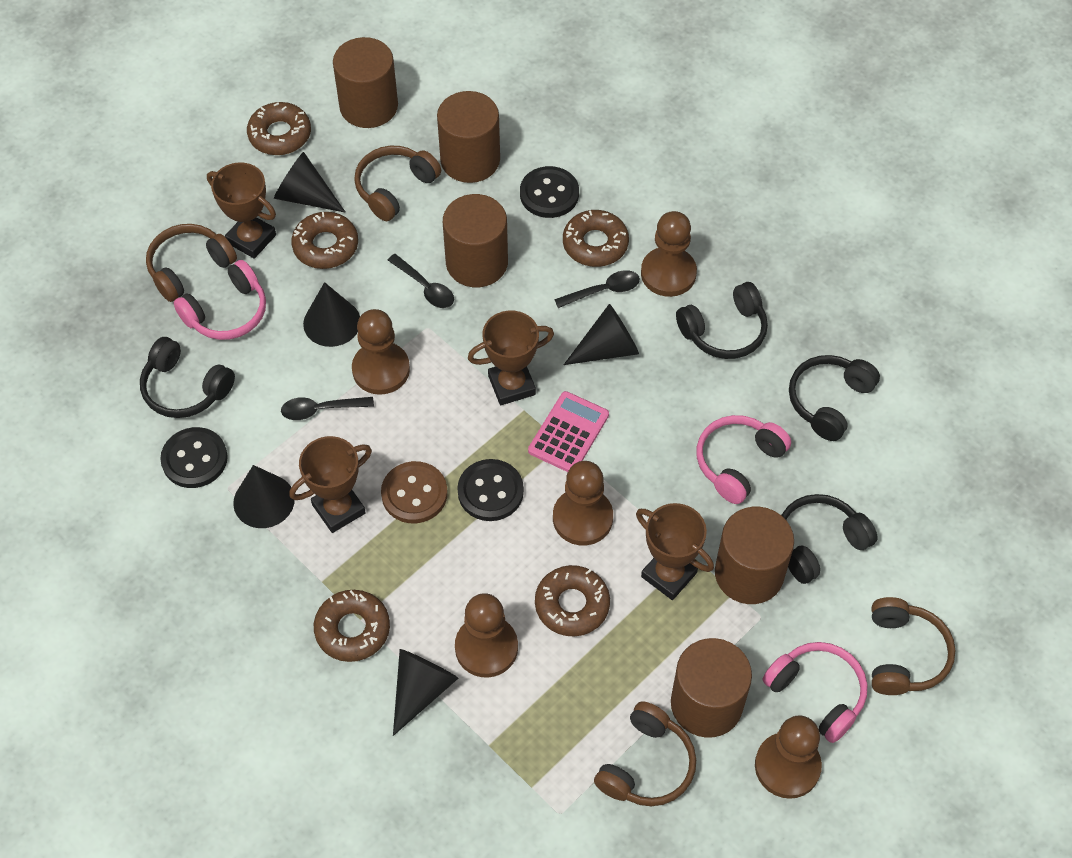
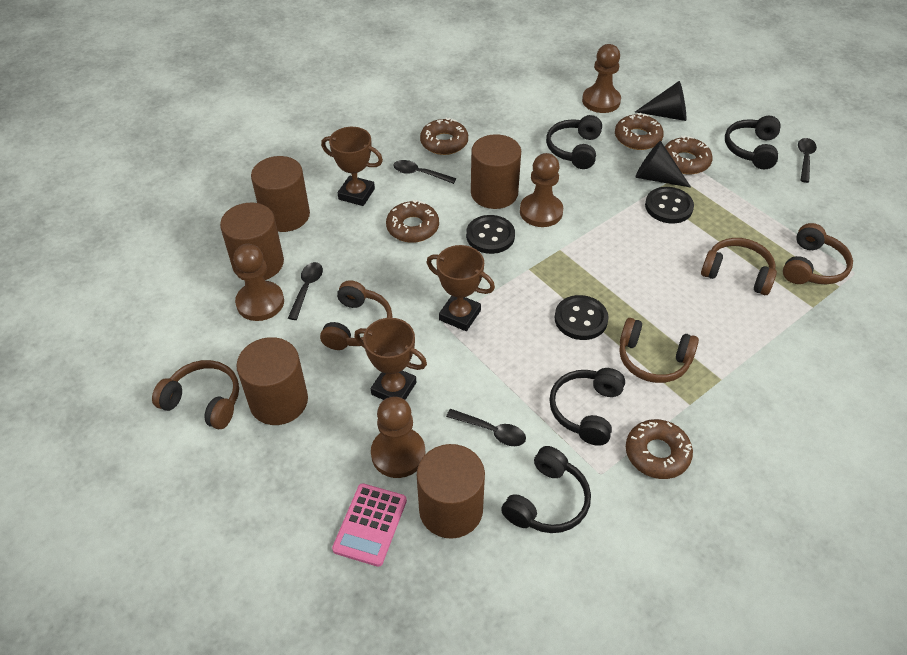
black cone: [233,465,295,528] [274,152,346,213] [303,282,360,347] [393,649,458,736] [564,304,639,365] = 5 -> [635,81,686,121] [636,141,691,188] = 2
black spoon: [281,397,374,420] [388,254,454,308] [554,270,640,308] = 3 -> [288,262,323,320] [393,160,456,184] [446,409,526,446] [798,138,817,183] = 4
brown button: [381,461,448,523] = 1 -> none = 0
brown headphones: [146,224,237,302] [354,146,441,221] [594,701,696,806] [872,597,955,695] = 4 -> [152,360,239,429] [320,280,392,350] [619,318,699,383] [701,238,777,295] [783,223,853,284] = 5
brown pawn: [352,309,410,395] [455,593,518,678] [553,461,613,545] [641,211,697,297] [755,715,822,799] = 5 -> [233,244,284,321] [371,397,425,478] [520,153,563,227] [582,44,621,113] = 4
brown trophy: [207,163,276,259] [289,436,372,533] [468,311,554,405] [636,503,714,600] = 4 -> [321,127,383,206] [355,318,427,400] [427,245,495,331] = 3
pink headphones: [174,260,266,340] [697,415,791,504] [763,642,868,743] = 3 -> none = 0

